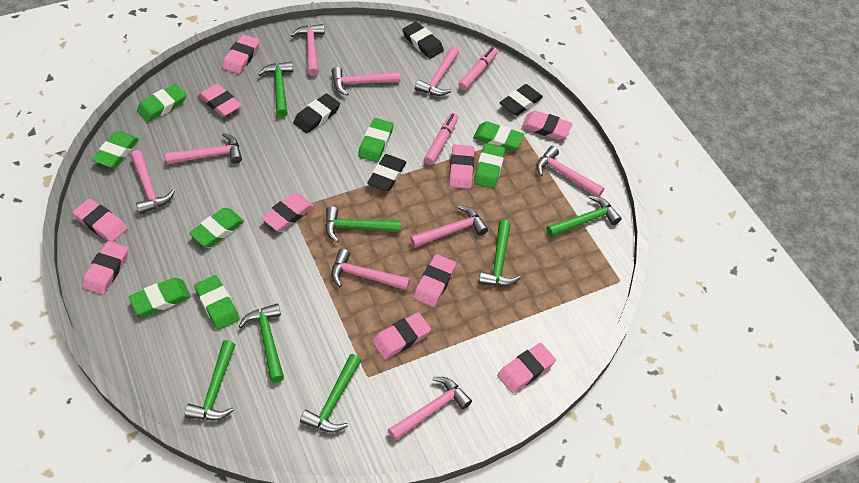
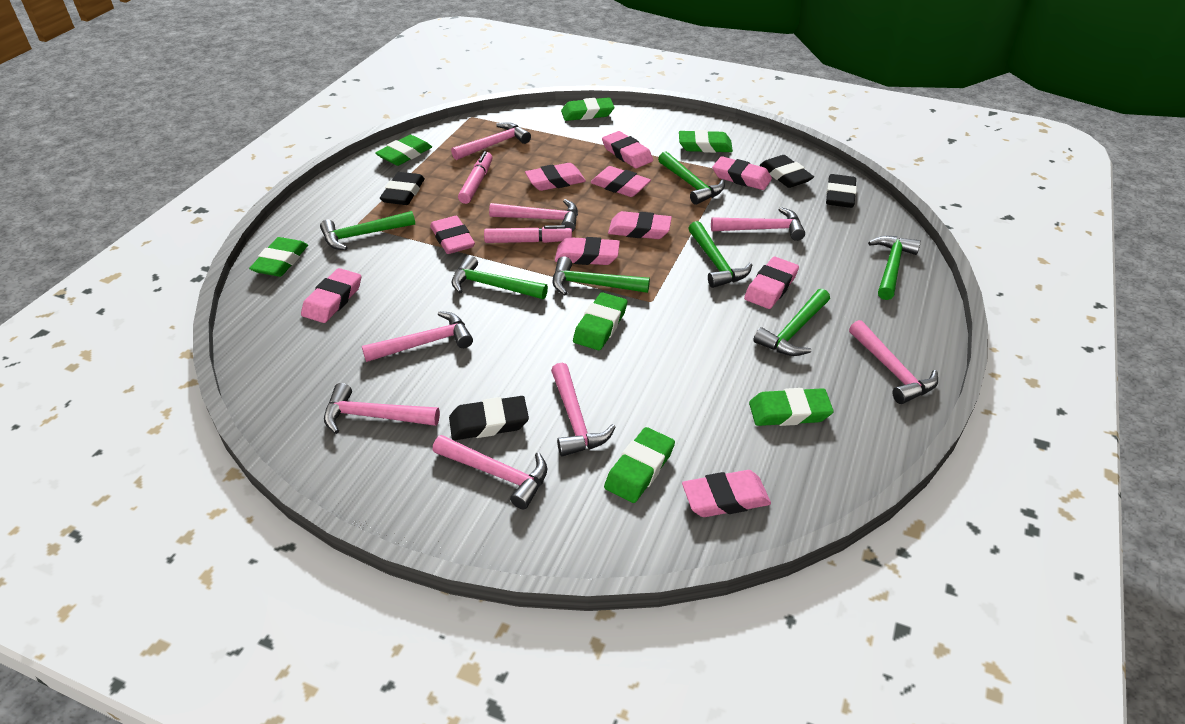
green eraser: [92,131,139,168] [129,278,191,316] [137,84,186,122] [189,208,244,247] [194,275,240,330] [358,118,394,162] [473,121,524,151] [474,143,505,188] = 8 -> [249,237,308,277] [375,135,432,166] [561,97,615,121] [573,292,627,350] [604,427,675,503] [679,130,733,153] [749,388,834,426] = 7
pink hammer: [131,150,175,214] [165,133,242,165] [291,24,325,76] [331,249,410,290] [332,67,401,96] [388,377,472,441] [410,205,488,248] [415,46,459,96] [536,146,604,197] = 9 -> [324,383,440,434] [362,311,473,362] [433,435,547,509] [451,122,531,160] [489,199,578,232] [551,363,616,457] [711,207,805,241] [849,320,938,404] = 8

